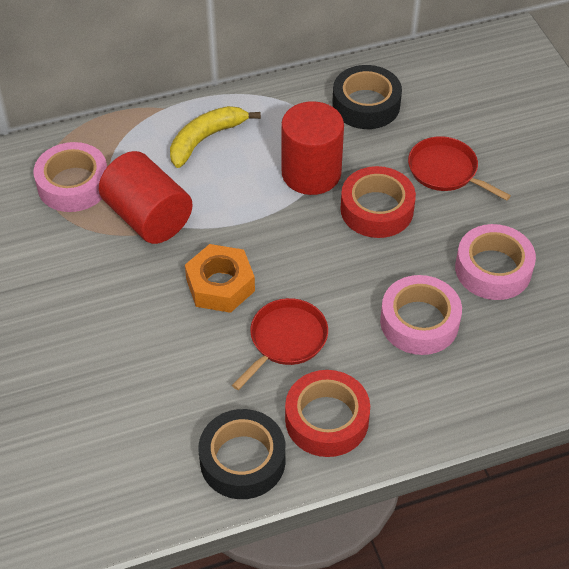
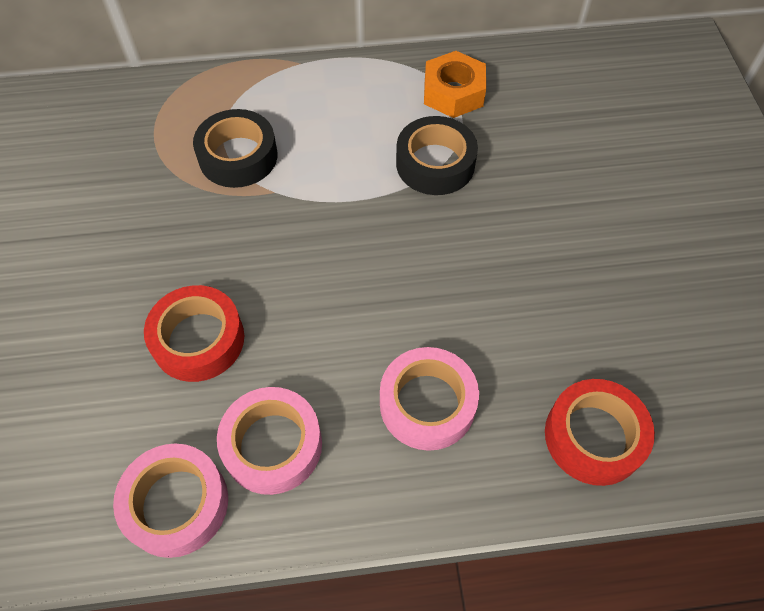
red cylinder: [99,151,193,244] [281,101,344,195] = 2 -> none = 0
red pan: [232,298,328,390] [408,136,511,201] = 2 -> none = 0
yellow banana: [170,106,261,168] = 1 -> none = 0

